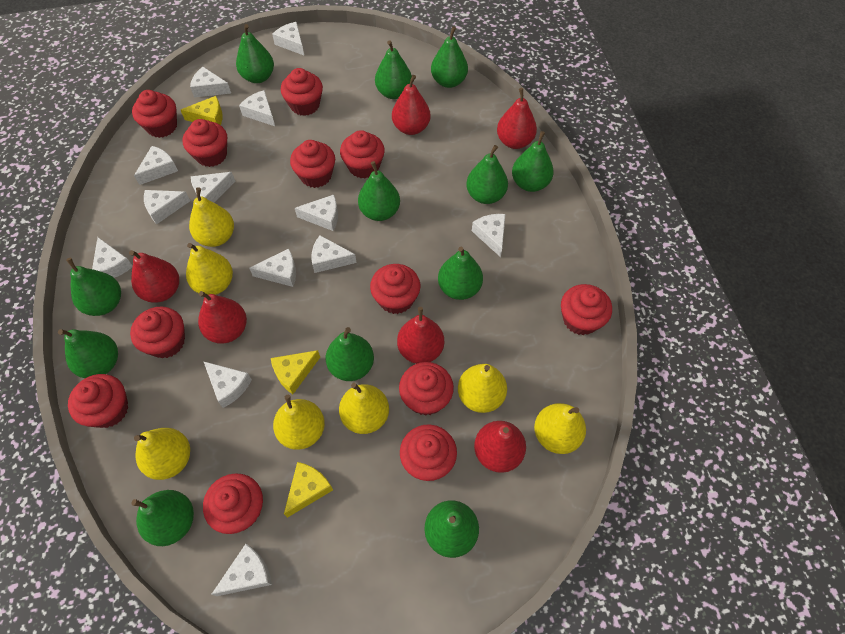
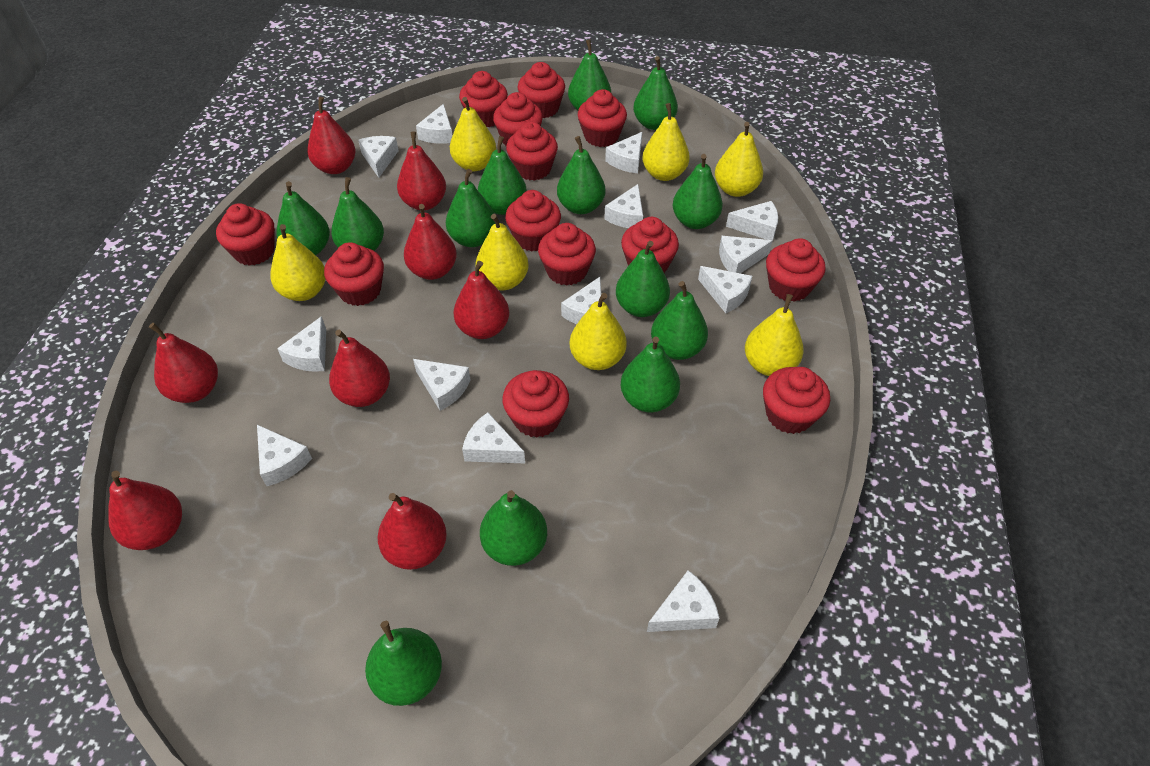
green pear: [58,329,118,378] [66,258,121,316] [131,490,194,546] [236,24,274,83] [326,327,374,381] [358,161,400,221] [375,40,412,99] [424,500,479,558] [431,26,468,88] [438,247,483,300] [466,145,508,204] [512,131,554,192] = 12 -> [277,181,330,255] [331,177,384,251] [365,621,442,706] [446,169,495,247] [478,136,527,215] [480,490,547,566] [557,136,605,214] [568,39,611,110] [616,241,670,317] [621,337,680,412] [633,56,678,130] [651,281,708,360] [673,154,723,229] = 13
red cupcake: [68,374,128,428] [130,306,185,358] [132,90,177,138] [183,119,227,167] [203,474,263,534] [281,68,323,116] [290,140,335,188] [340,130,385,178] [370,264,420,314] [399,362,454,416] [400,424,457,481] [561,284,612,335] = 12 -> [216,203,275,265] [324,242,384,306] [459,71,508,127] [493,92,543,146] [502,370,569,438] [505,190,561,252] [506,122,558,181] [518,62,565,118] [538,223,596,286] [578,89,627,147] [621,217,679,273] [763,367,830,434] [766,238,826,302] = 13
red pear: [129,250,179,303] [198,291,247,344] [392,75,431,135] [397,307,444,364] [474,421,526,473] [497,88,537,149] = 6 -> [108,471,182,550] [149,323,218,403] [307,97,356,174] [329,330,390,407] [377,493,447,570] [397,132,446,210] [404,204,457,280] [453,261,509,339] = 8
yellow cheese: [181,96,223,125] [271,350,320,394] [284,462,333,518] = 3 -> none = 0

